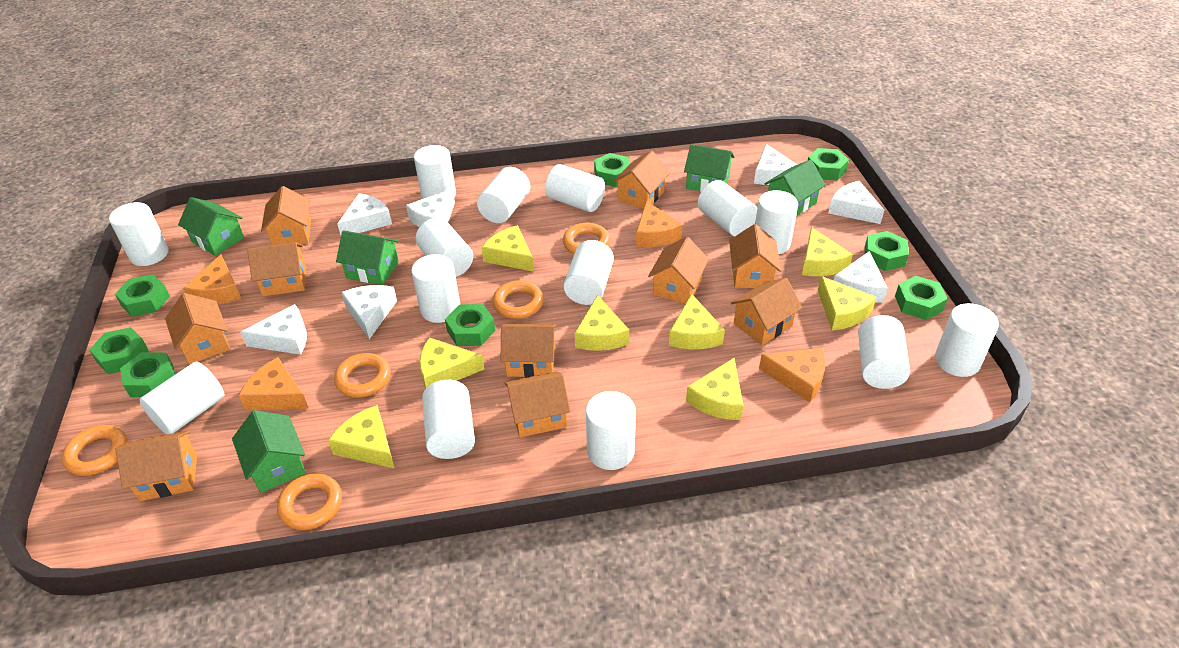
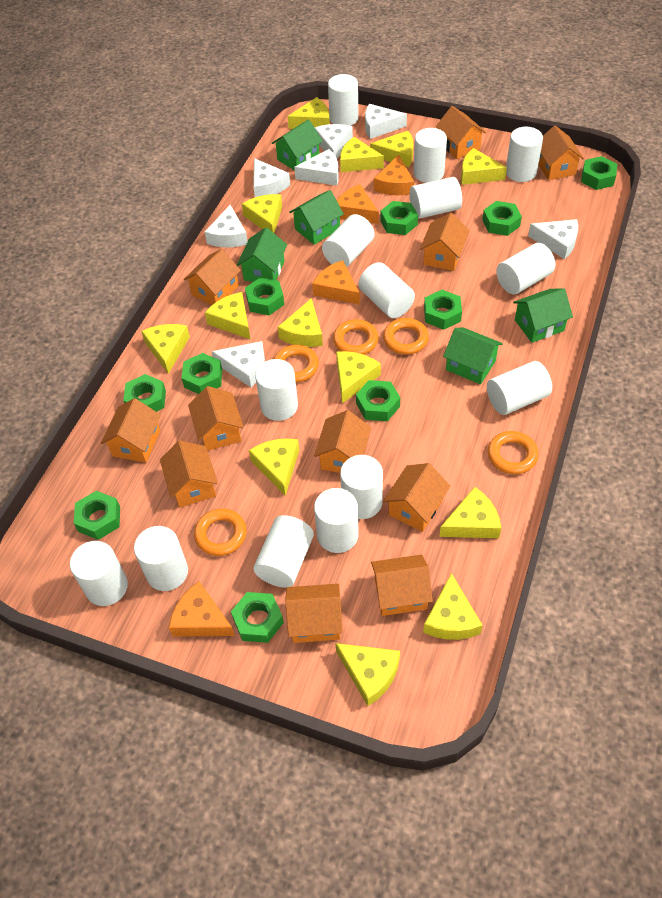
green nut: [89,327,149,374] [115,274,170,317] [120,352,175,397] [445,304,495,346] [594,153,630,187] [808,148,849,180] [864,231,909,271] [895,276,948,320] = 8 -> [74,491,120,540] [123,374,166,412] [182,353,222,394] [231,592,284,643] [245,277,284,315] [356,380,400,421] [380,201,418,235] [424,290,462,330] [482,201,522,236] [581,156,617,190] = 10
orange house: [115,430,197,501] [165,293,230,364] [247,242,306,296] [261,186,311,245] [501,324,557,378] [505,371,570,438] [613,151,670,209] [648,237,709,304] [729,224,781,288] [731,278,802,345] = 10 -> [101,398,161,463] [160,440,218,507] [184,249,241,305] [188,386,244,451] [285,584,343,643] [314,410,371,473] [371,555,433,616] [383,463,450,532] [420,213,469,271] [436,106,486,159] [538,126,584,180] = 11
yellow cheese: [328,405,395,469] [420,337,485,389] [481,225,534,272] [575,295,629,351] [669,294,725,349] [686,358,743,420] [802,227,853,276] [818,276,876,330] = 8 -> [141,324,190,374] [205,292,250,339] [242,194,282,233] [249,438,299,496] [278,298,323,347] [288,97,330,129] [335,643,400,706] [336,351,381,403] [340,137,384,172] [370,131,413,167] [423,573,483,640] [439,487,501,538] [461,148,507,185] = 13

